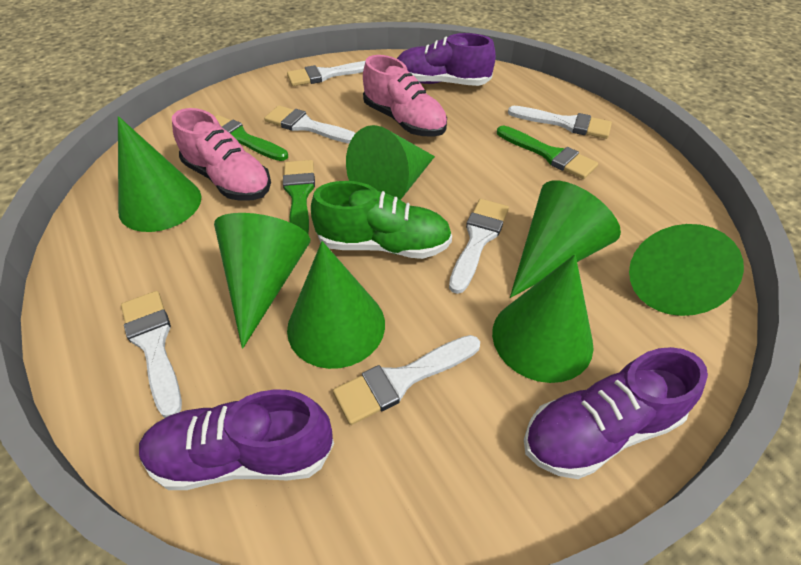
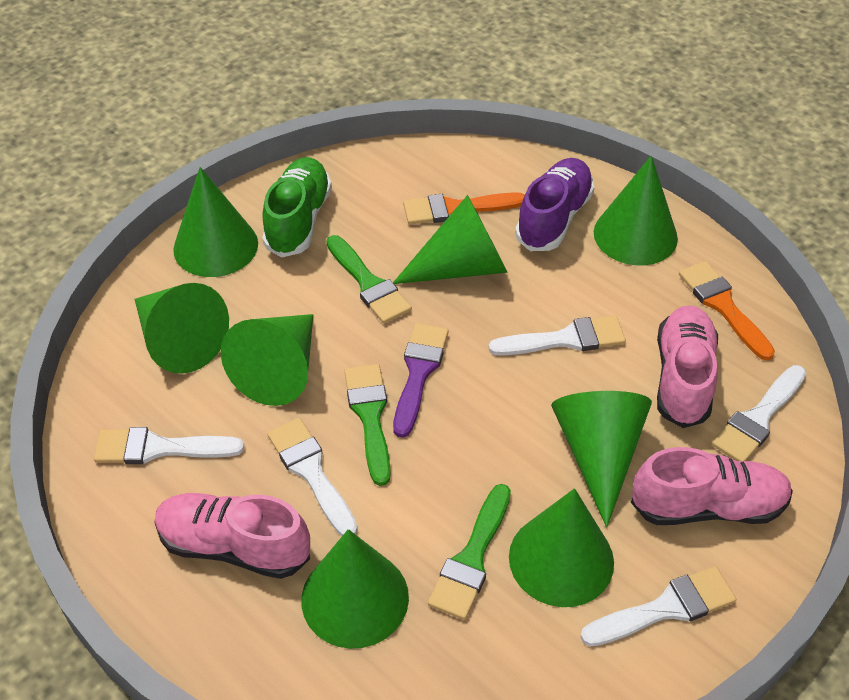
green cone: [118,116,201,232] [214,213,310,349] [287,241,385,369] [346,125,435,200] [492,254,594,383] [510,181,621,298] [629,224,744,316] = 7 -> [135,283,229,374] [173,167,258,277] [221,314,313,406] [301,529,409,649] [393,195,508,284] [509,488,614,607] [551,391,652,527] [594,156,678,265] = 8
orange brush: none = 0 -> [403,192,525,225] [679,261,775,361] = 2
pink shoe: [172,108,271,201] [363,55,447,137] = 2 -> [154,493,310,579] [631,447,793,525] [657,306,718,428] = 3
purple brush: none = 0 -> [393,323,449,438] = 1
purple shoe: [139,389,334,490] [397,33,496,86] [524,347,708,479] = 3 -> [515,158,594,251] = 1
white brush: [121,291,182,418] [264,105,355,144] [287,61,365,86] [333,335,480,425] [449,199,509,294] [508,106,612,139] = 6 -> [94,427,244,464] [267,418,358,536] [488,316,626,356] [580,566,736,646] [711,365,806,461] = 5

